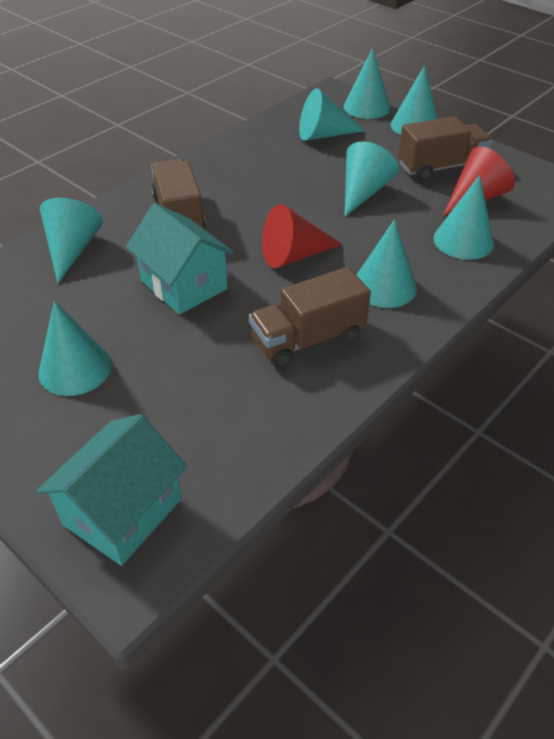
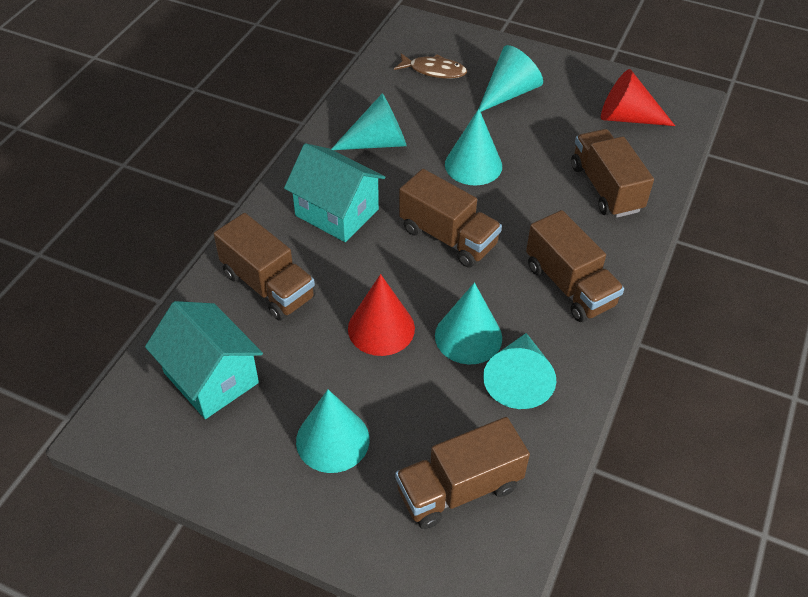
brown fish: none = 0 -> [394,53,467,79] = 1
brown truck: [151,158,206,230] [249,267,371,368] [398,116,492,181] = 3 -> [214,213,315,321] [395,417,530,529] [399,169,502,267] [526,210,624,322] [571,129,654,218] = 5
turquoise cone: [38,301,112,396] [40,198,103,283] [299,88,365,141] [343,48,390,119] [345,141,399,217] [357,219,417,308] [391,65,438,135] [433,175,494,260] = 8 -> [296,390,370,473] [331,93,407,150] [435,283,502,364] [445,109,502,186] [479,45,543,112] [483,333,556,409] = 6

